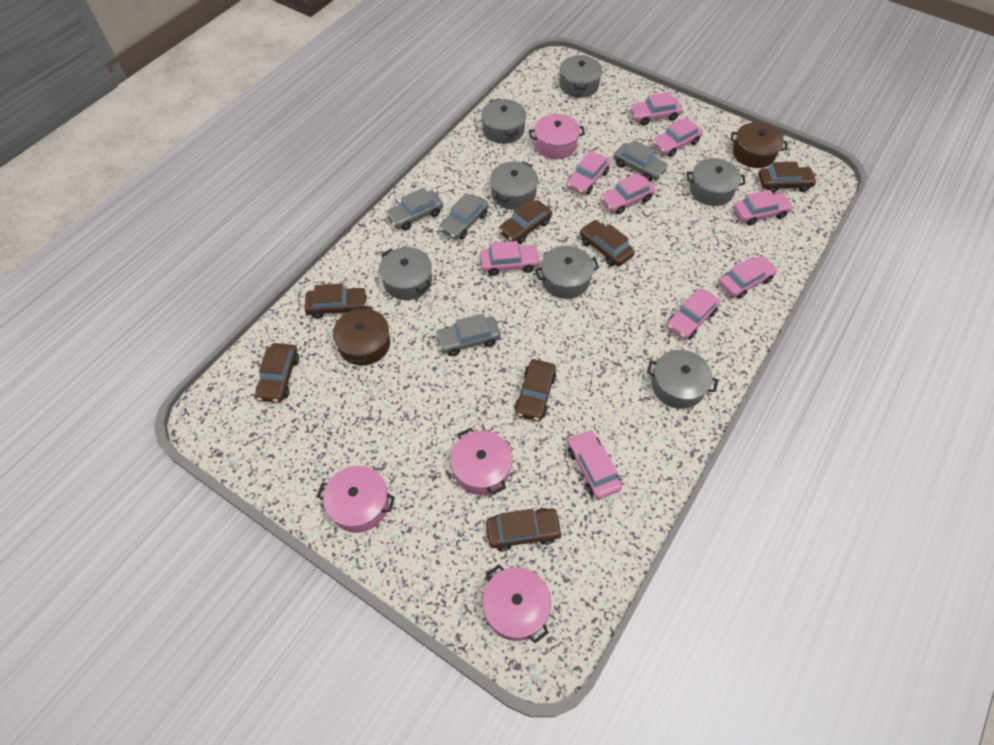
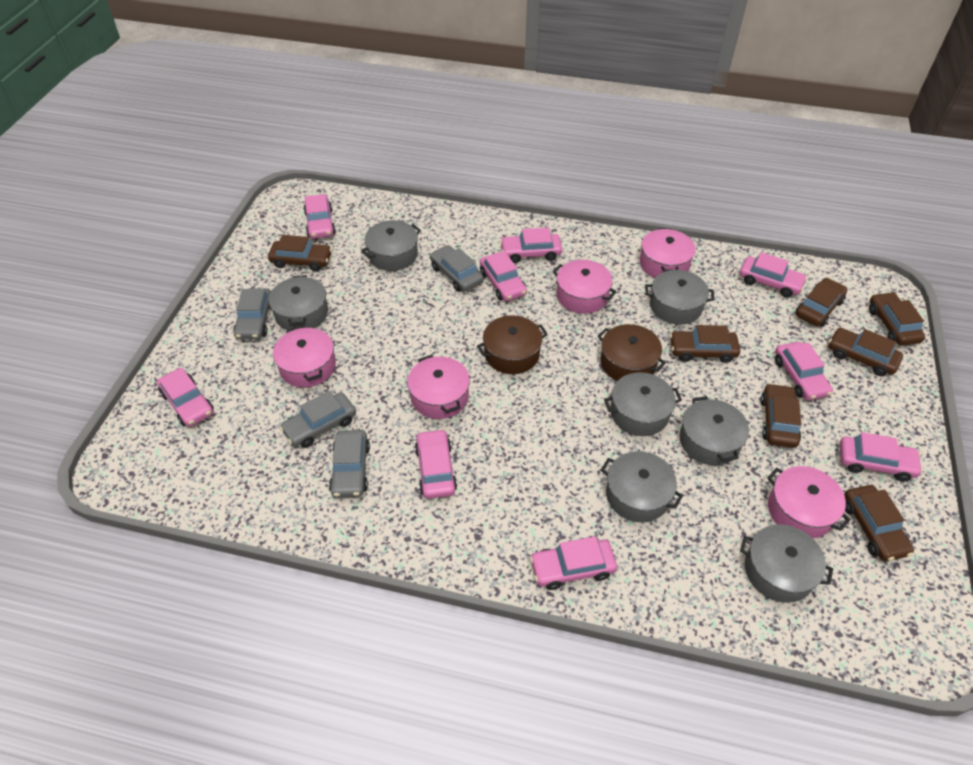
pink pot: [317,466,395,533] [450,428,512,495] [482,564,551,643] [529,114,585,159] = 4 -> [273,326,336,388] [407,355,470,419] [553,260,617,314] [640,228,696,278] [767,466,850,538] = 5

